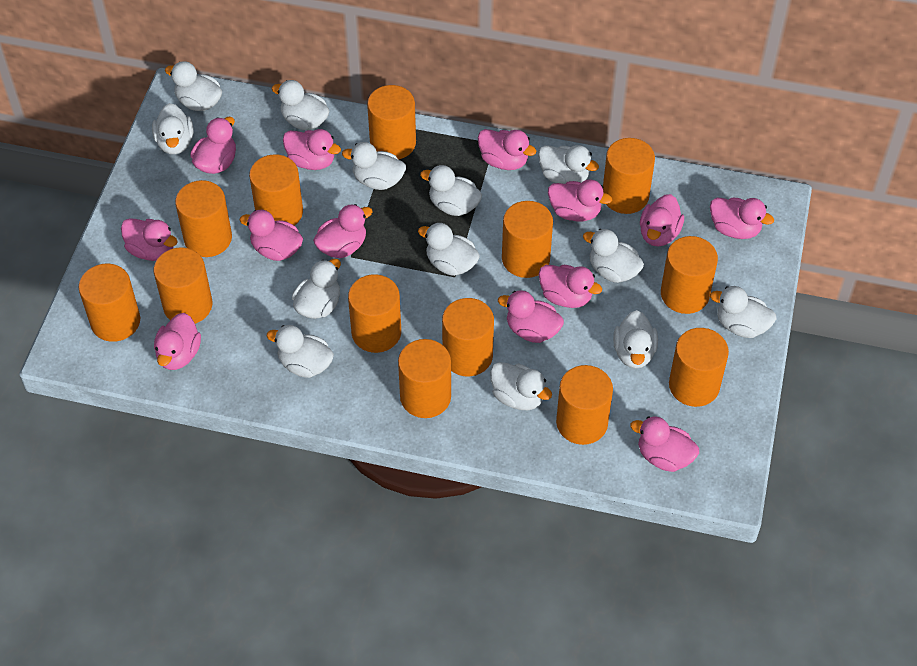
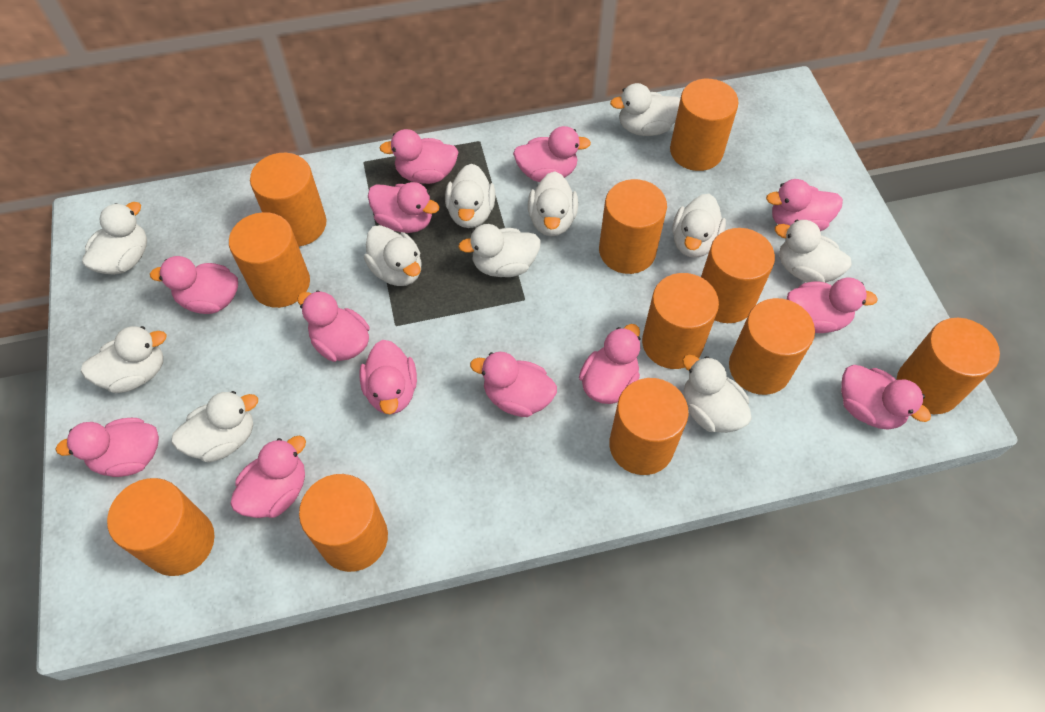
orange cylinder: [79,264,140,342] [154,247,213,324] [175,180,232,257] [249,154,303,226] [348,274,401,353] [367,85,416,160] [398,339,451,418] [442,298,494,376] [502,201,553,278] [556,365,613,445] [603,138,655,214] [661,236,718,314] [669,328,729,407] = 13 -> [107,478,215,576] [229,212,310,308] [250,153,326,246] [299,474,388,572] [599,179,667,274] [609,378,689,475] [642,273,719,369] [670,79,739,171] [701,228,775,323] [729,298,815,395] [897,318,1000,414] = 11
white duck: [152,103,193,154] [165,61,222,111] [267,325,334,378] [272,80,329,130] [292,259,341,319] [342,142,406,190] [418,223,480,276] [420,165,482,216] [490,362,552,410] [538,145,599,184] [583,229,644,283] [613,310,658,369] [710,286,776,338] = 13 -> [81,326,167,393] [82,202,147,275] [171,391,258,463] [364,225,421,286] [445,164,495,228] [458,224,541,277] [528,171,578,236] [610,83,680,136] [672,194,726,258] [682,355,752,433] [775,220,852,283] = 11

